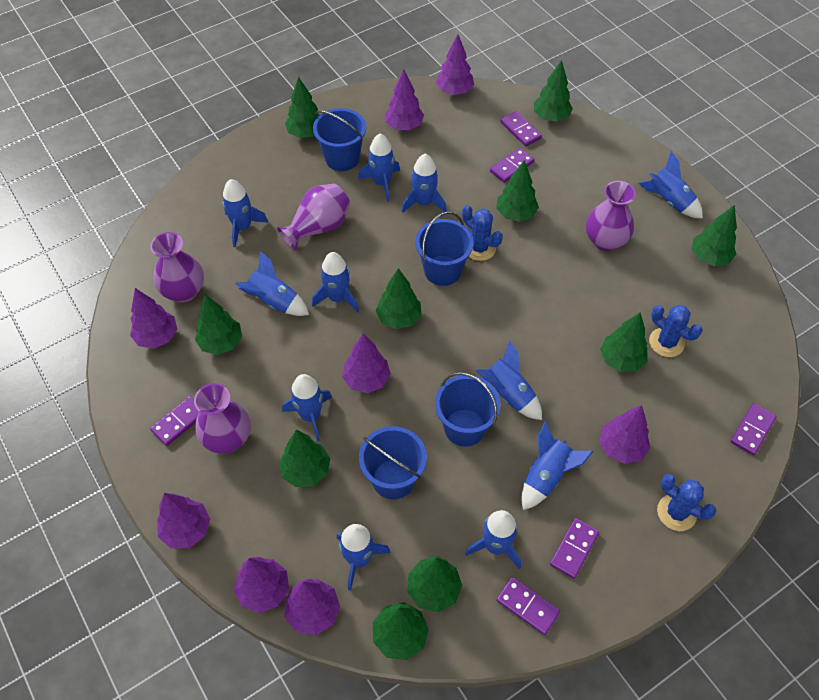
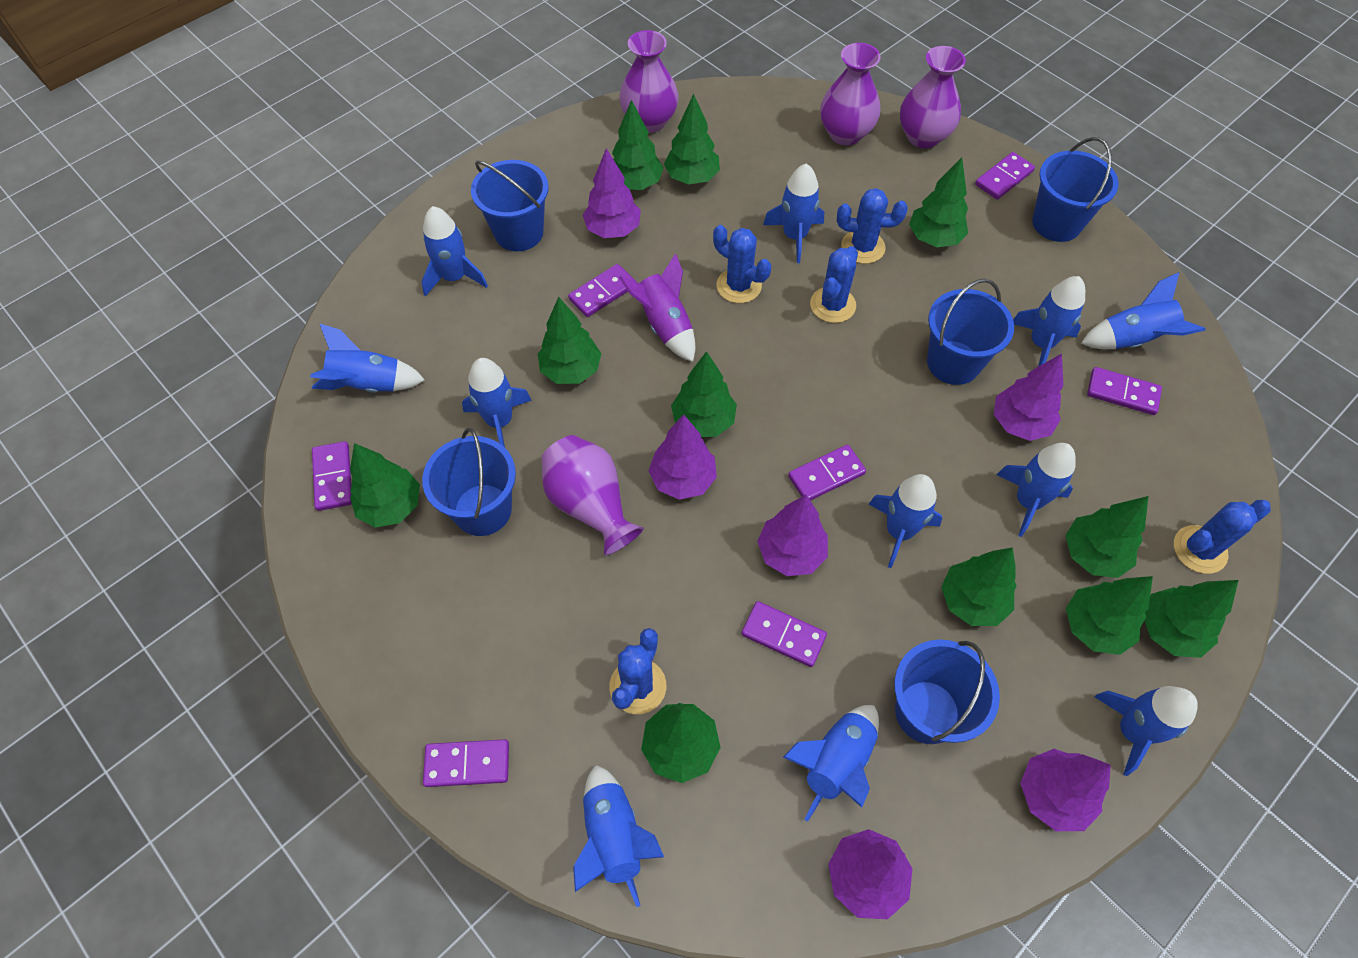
blue bucket: [313,108,366,171] [359,426,427,500] [415,211,474,286] [435,372,501,447] = 4 -> [422,428,516,536] [471,160,549,251] [894,639,1000,744] [927,279,1014,385] [1032,137,1119,242] = 5
blue cactus: [462,205,503,261] [649,305,703,357] [657,474,717,531] = 3 -> [610,628,666,714] [713,225,771,303] [810,246,858,323] [837,188,908,264] [1174,500,1271,574] = 5
green tree: [195,295,242,355] [279,430,330,487] [285,76,320,138] [373,602,429,660] [376,268,422,329] [407,556,462,612] [496,160,539,222] [534,60,573,122] [600,312,647,372] [691,205,737,266] = 10 -> [350,443,420,528] [538,297,601,384] [612,100,664,190] [641,703,721,783] [664,94,720,185] [671,351,737,437] [909,157,968,247] [941,547,1016,626] [1065,496,1149,578] [1066,576,1153,655] [1144,580,1239,658] = 11
purple domino: [150,396,200,446] [490,148,535,183] [496,577,560,635] [501,111,542,146] [550,518,599,579] [730,403,777,455] = 6 -> [312,441,352,511] [423,739,509,787] [568,264,636,317] [742,601,827,667] [788,445,866,501] [975,152,1035,200] [1087,367,1162,415] = 7
purple rocket: none = 0 -> [619,253,695,362] = 1
purple tree: [130,288,177,349] [157,493,210,548] [234,557,289,613] [284,579,340,636] [342,333,391,393] [385,70,424,130] [436,34,474,95] [599,405,650,464] = 8 -> [583,148,641,238] [649,414,717,500] [757,495,828,576] [828,829,913,919] [994,354,1063,441] [1020,749,1111,831] = 6

